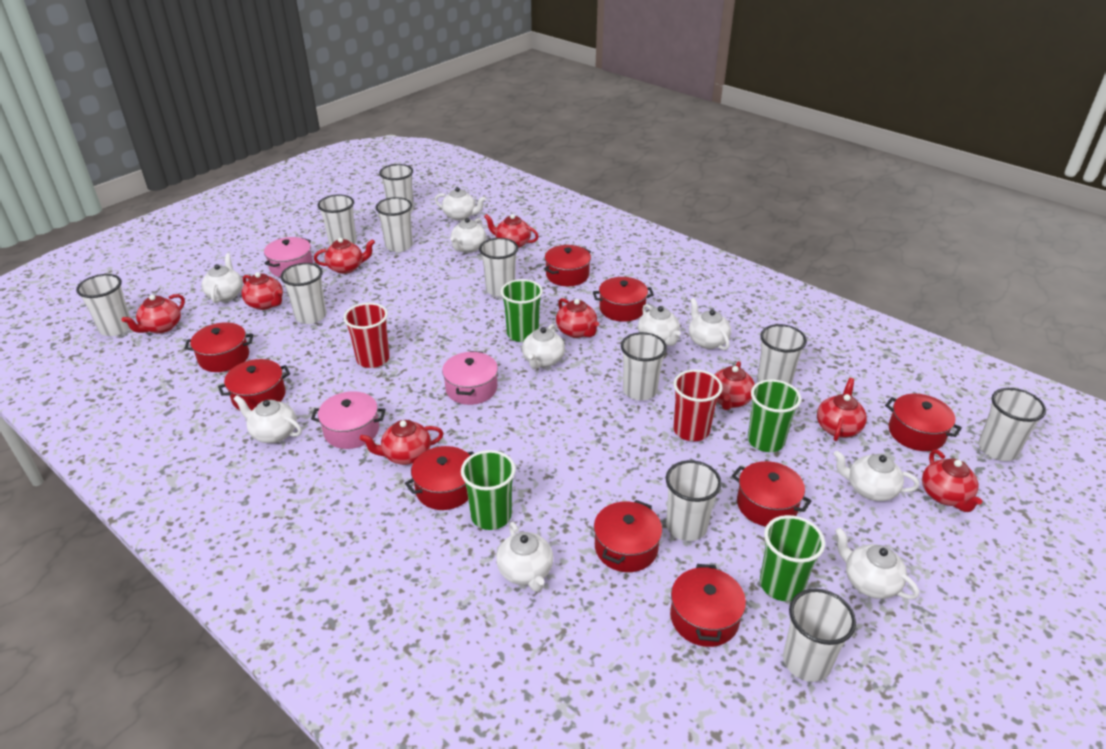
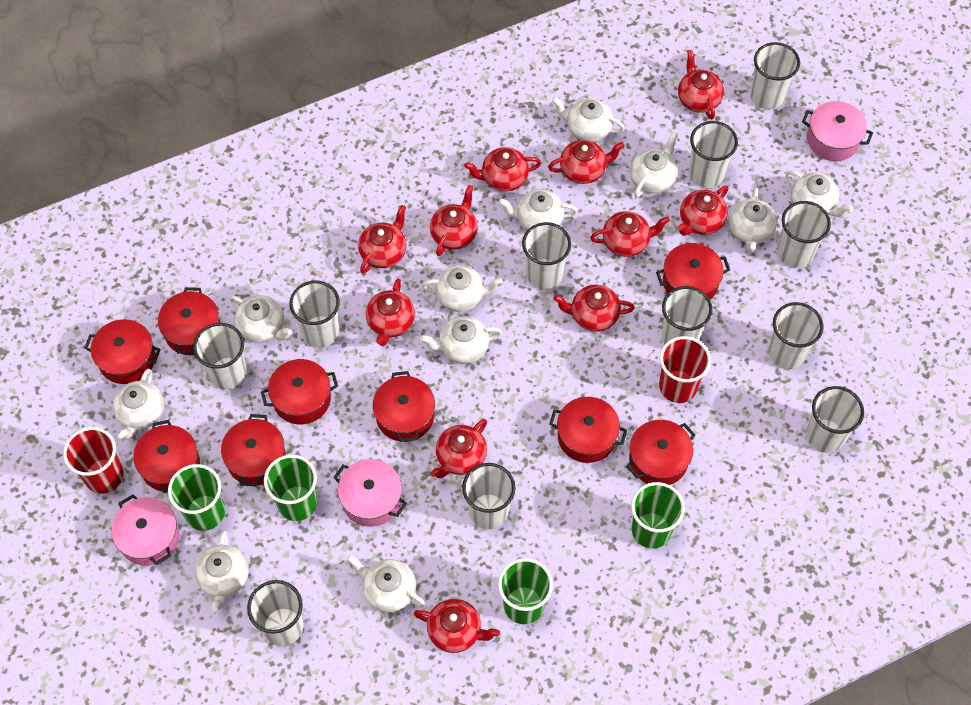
red teapot: [122,294,185,334] [241,272,283,310] [314,238,375,274] [360,420,444,465] [484,214,539,248] [556,298,599,338] [714,361,755,410] [817,378,867,441] [922,449,983,512] = 9 -> [358,205,406,273] [366,279,415,346] [414,599,500,653] [430,185,478,256] [430,419,487,478] [464,147,541,192] [548,140,625,184] [554,285,635,332] [590,211,670,257] [678,50,724,119] [678,186,728,236] = 11
white teapot: [201,253,243,303] [233,395,302,443] [435,187,486,221] [450,218,487,253] [496,522,553,592] [522,324,565,369] [638,304,681,346] [689,298,731,351] [833,451,919,501] [835,528,919,600] = 10 -> [113,369,164,439] [195,531,249,611] [229,295,292,343] [347,555,425,612] [420,316,502,364] [422,265,503,312] [499,189,578,230] [552,97,625,142] [630,132,677,198] [728,187,777,252] [786,170,853,217] = 11

